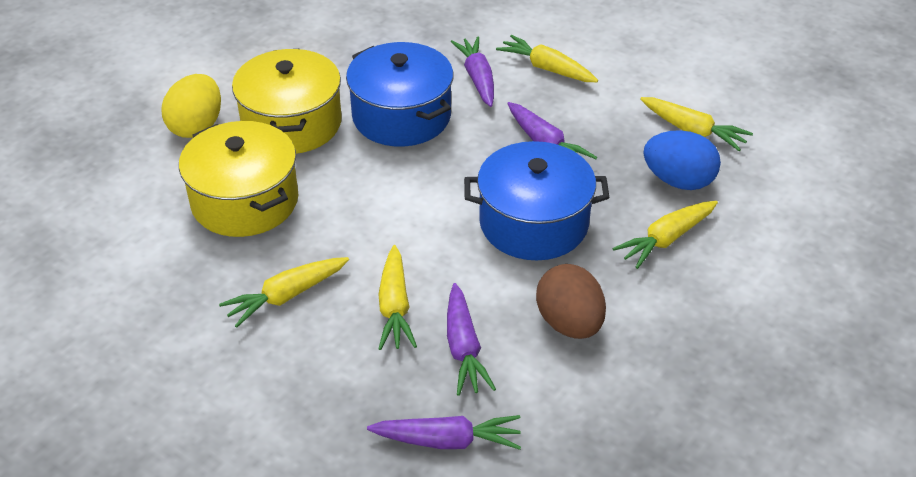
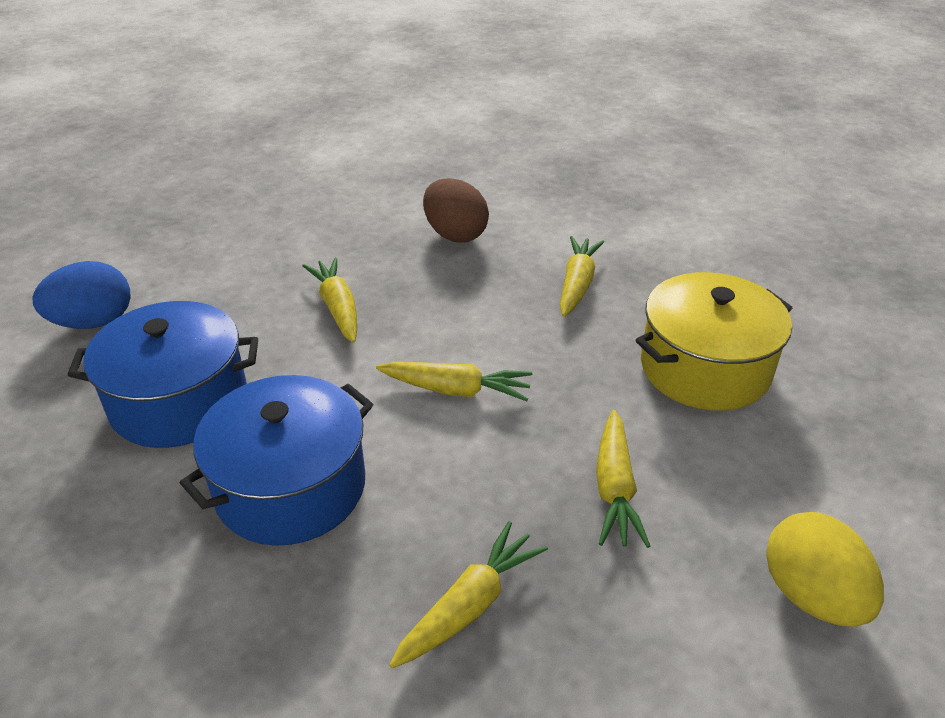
purple carrot: [367,415,521,450] [447,283,496,396] [451,37,494,107] [507,102,597,159] = 4 -> none = 0
yellow pot: [179,121,298,237] [232,49,342,154] = 2 -> [635,272,792,411] = 1

